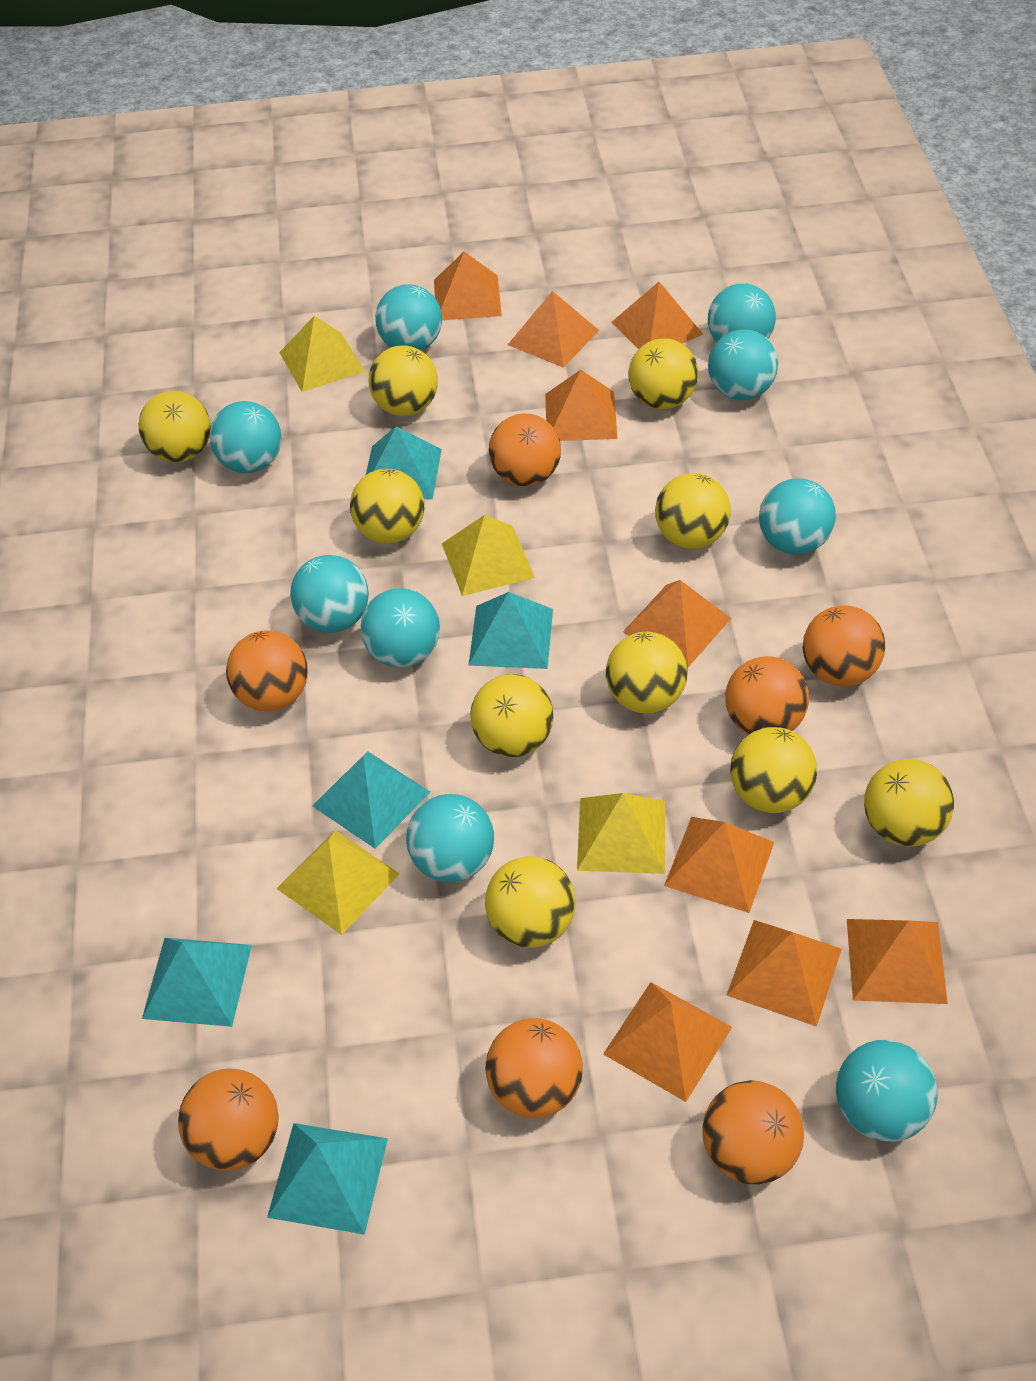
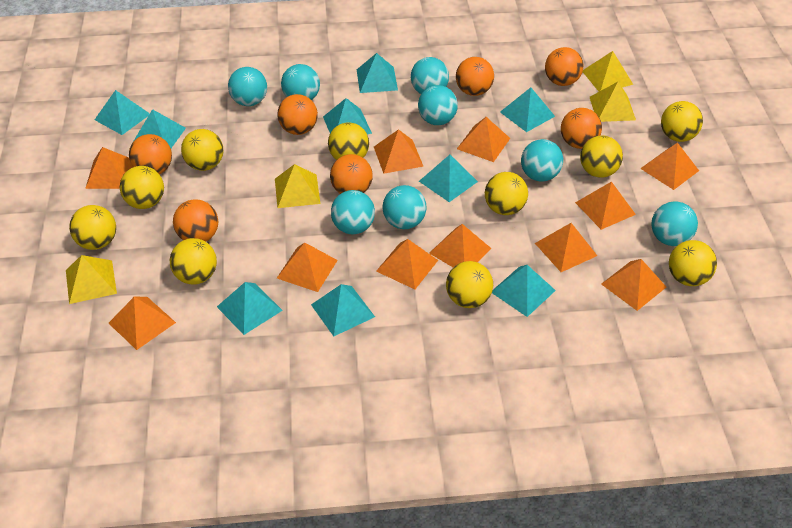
orange pyramid: [434,252,502,320] [508,291,599,368] [545,370,618,441] [603,982,732,1102] [611,282,703,349] [623,580,731,667] [664,817,774,913] [726,920,842,1027] [847,919,948,1004] = 9 -> [85,147,133,189] [108,296,176,350] [277,242,338,292] [374,129,424,174] [376,239,438,289] [429,224,492,267] [457,117,510,162] [535,223,597,272] [575,181,636,230] [601,259,666,311] [640,142,699,190] = 11
turquoise ball: [209,401,282,473] [290,555,369,633] [360,588,440,667] [375,284,442,351] [406,794,494,882] [708,284,776,342] [708,329,778,400] [759,478,836,555] [836,1040,938,1142] = 9 -> [228,67,267,106] [281,64,320,100] [331,190,375,234] [382,185,427,229] [411,57,449,94] [418,85,458,125] [521,139,563,182] [651,201,698,246] = 8
turquoise pyramid: [142,938,252,1027] [267,1123,388,1235] [312,751,430,849] [366,426,442,499] [468,592,553,669] = 5 -> [95,90,150,135] [131,109,186,148] [217,282,283,335] [311,284,375,336] [323,98,372,134] [357,53,398,93] [419,155,478,202] [492,265,556,317] [500,87,555,132] = 9

